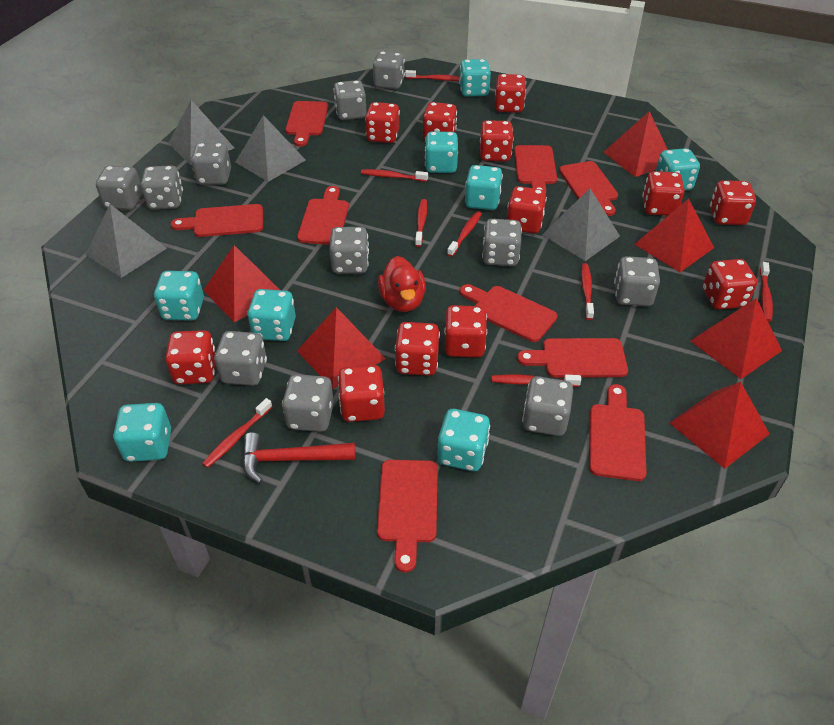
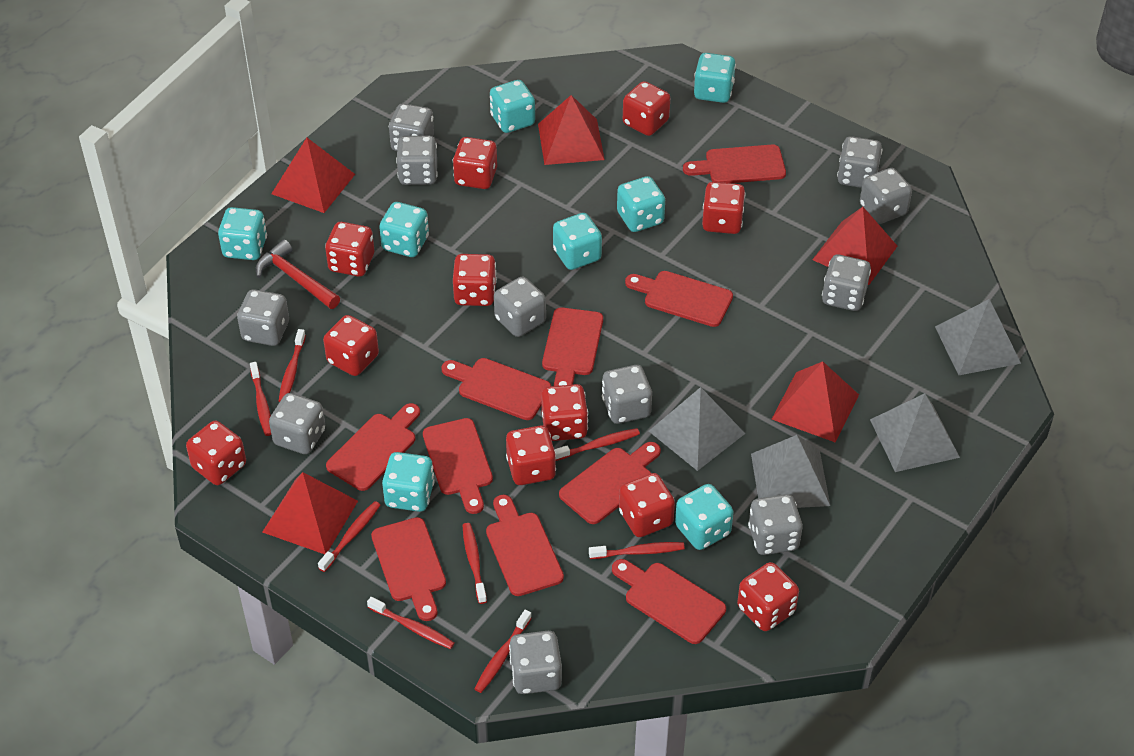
red cutting board: [171,204,263,237] [285,101,328,147] [297,186,349,245] [377,460,438,573] [460,284,557,342] [514,145,557,192] [517,338,628,378] [559,161,618,216] [589,384,647,481] = 9 -> [326,403,420,491] [371,517,446,621] [423,418,493,514] [441,358,551,420] [486,495,564,596] [542,307,603,386] [559,442,661,524] [612,559,726,644] [625,271,733,327] [683,145,786,183] = 10
red dice: [165,330,216,384] [338,365,385,422] [365,102,400,143] [395,322,440,376] [423,102,457,140] [444,305,487,358] [480,120,514,162] [495,74,526,113] [507,186,547,233] [642,171,685,216] [703,259,757,310] [710,180,756,225] = 12 -> [186,421,246,485] [323,315,379,376] [325,222,374,277] [453,137,497,189] [453,254,497,306] [506,425,556,485] [541,384,588,441] [619,473,675,537] [623,81,670,136] [702,182,746,234] [737,562,799,631] = 11
red duck: [378,256,426,312] = 1 -> none = 0
red pyramid: [203,245,280,322] [297,307,386,389] [603,111,668,177] [634,199,714,272] [670,382,770,469] [691,298,782,379] = 6 -> [262,472,358,554] [271,138,355,213] [538,95,605,165] [772,361,859,443] [812,207,897,285] = 5

